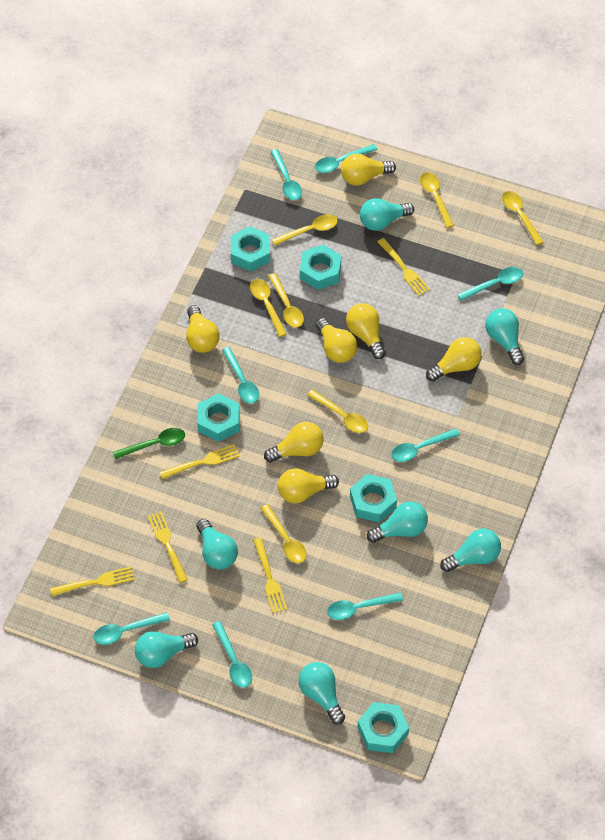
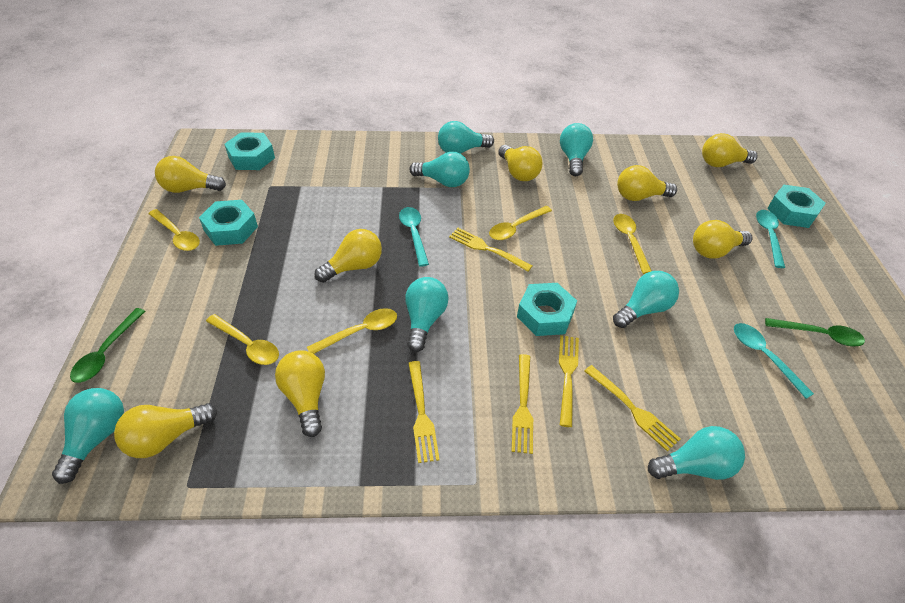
green spoon: [113,428,185,459] = 1 -> [70,308,145,383] [765,318,865,346] = 2
turquoise nut: [197,393,239,442] [231,226,270,271] [300,245,341,290] [350,474,397,523] [358,702,409,753] = 5 -> [199,200,258,246] [224,132,275,170] [517,283,577,336] [767,185,826,228] = 4
turquoise spoon: [94,612,170,644] [212,621,252,688] [222,347,259,403] [270,149,302,200] [315,144,378,173] [327,592,403,620] [391,428,460,462] [457,267,523,301] = 8 -> [399,207,429,267] [734,323,814,399] [756,210,785,268] = 3
yellow light bulb: [186,305,220,353] [264,422,323,463] [278,468,339,503] [315,318,357,363] [341,153,396,186] [346,303,386,359] [426,337,482,381] = 7 -> [114,403,217,458] [155,156,226,193] [275,350,325,437] [315,229,382,283] [498,145,542,181] [617,165,677,201] [693,220,753,259] [702,133,758,167] = 8
yellow spoon: [250,279,287,337] [260,504,307,563] [268,273,304,328] [271,214,338,246] [307,389,368,433] [420,172,454,228] [502,191,544,245] = 7 -> [148,209,200,251] [206,314,279,365] [307,308,397,354] [489,206,552,240] [613,214,652,274] = 5

